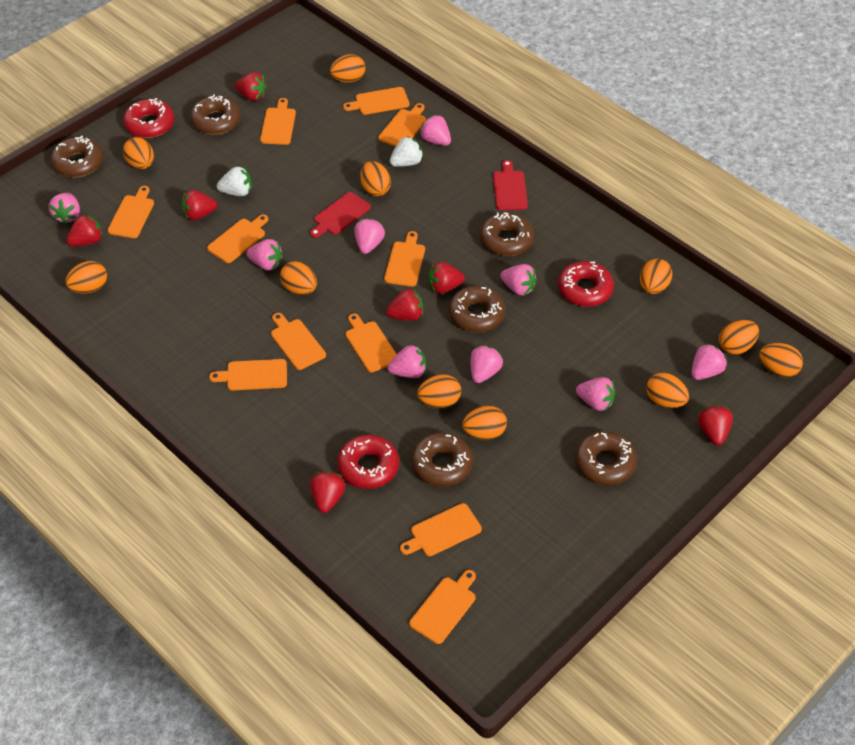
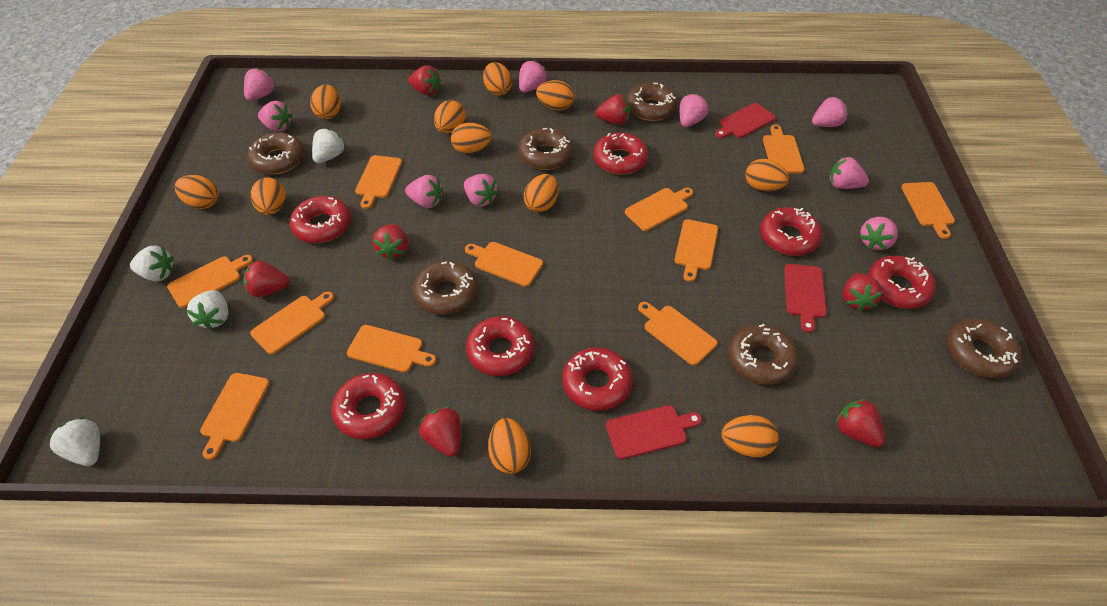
red cutting board: [310,192,371,238] [493,160,528,210] = 2 -> [606,405,702,459] [715,103,776,138] [784,264,827,333] = 3
red donut: [123,98,174,138] [337,435,399,489] [558,261,614,307] = 3 -> [290,196,351,243] [332,373,405,439] [466,316,534,376] [562,347,633,411] [594,133,648,175] [760,207,822,256] [868,255,935,309] = 7
white strawberry: [217,167,252,196] [390,136,423,167] = 2 -> [48,417,100,466] [130,245,174,281] [186,290,228,330] [312,128,346,163] = 4

